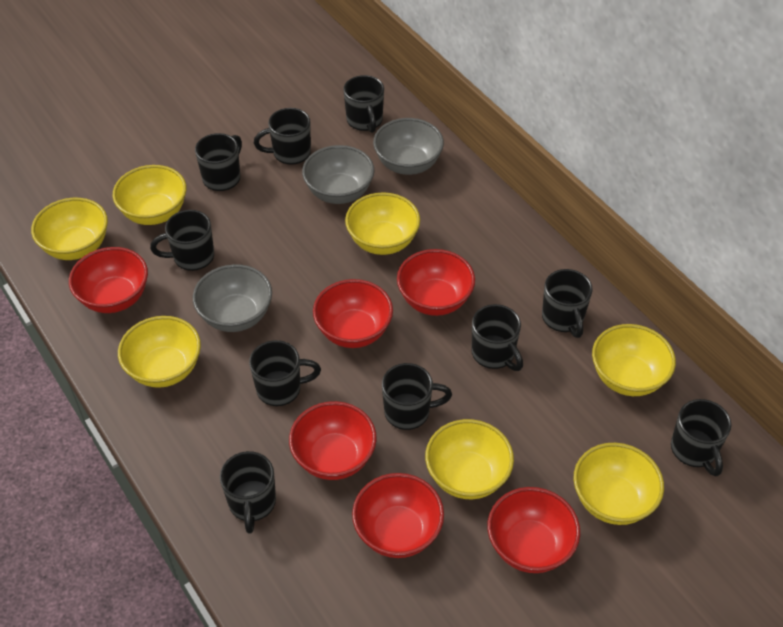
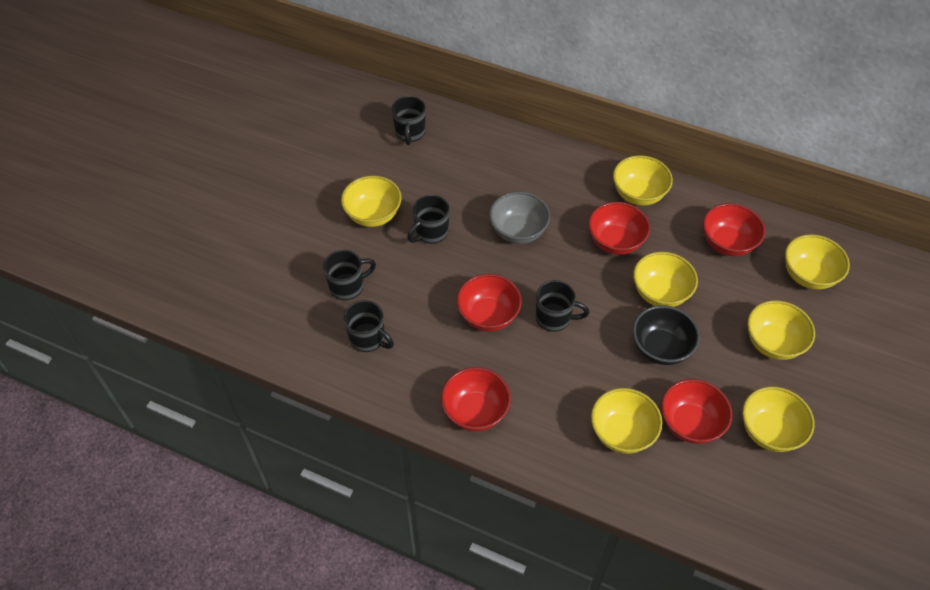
black bowl: none = 0 -> [633,305,700,365] = 1
black mug: [150,210,214,271] [195,133,242,191] [220,451,276,534] [249,340,321,406] [254,108,311,165] [343,75,384,133] [382,363,452,430] [472,304,523,371] [542,269,593,338] [671,399,731,476] = 10 -> [323,250,376,300] [344,300,394,352] [392,96,426,145] [407,195,449,244] [536,280,589,332] = 5
grey bowl: [193,264,272,332] [302,145,374,204] [373,118,444,175] = 3 -> [489,192,550,244] = 1
red bowl: [69,247,148,313] [289,401,377,480] [313,279,393,348] [352,473,444,558] [397,249,475,316] [487,487,580,573] = 6 -> [441,367,511,431] [456,274,522,331] [588,202,650,255] [661,379,732,444] [703,203,765,256] = 5

